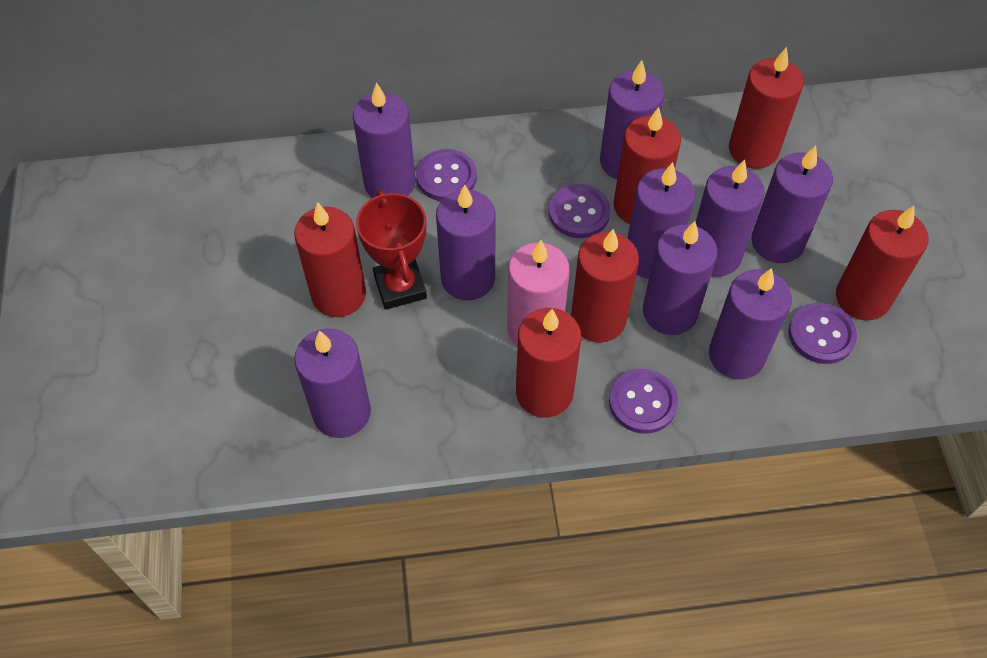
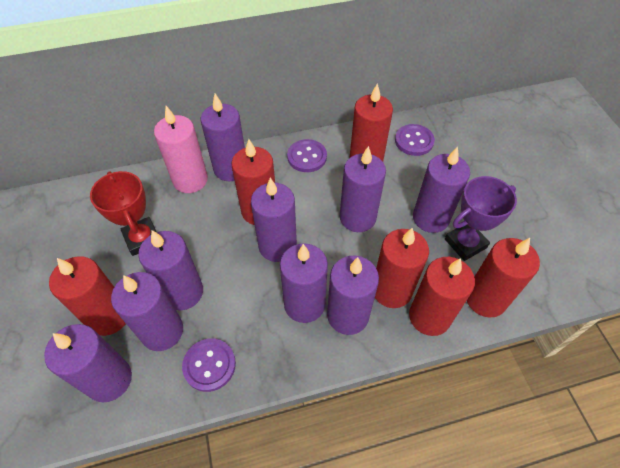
purple button: [416,149,477,201] [549,184,611,238] [609,369,678,434] [788,303,857,364] = 4 -> [182,338,236,392] [287,139,327,172] [395,124,435,156] = 3
purple trophy: none = 0 -> [445,176,517,261] = 1

